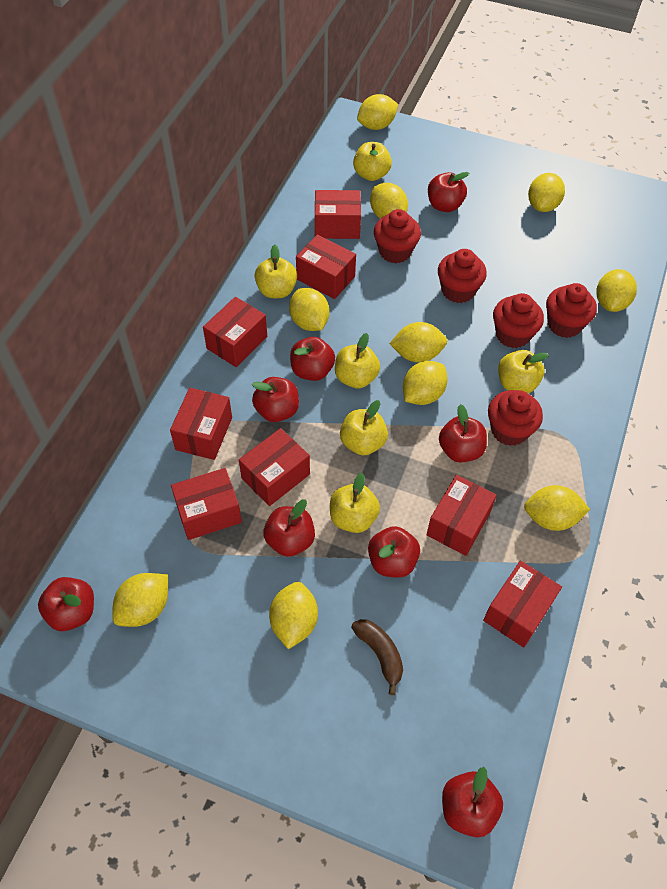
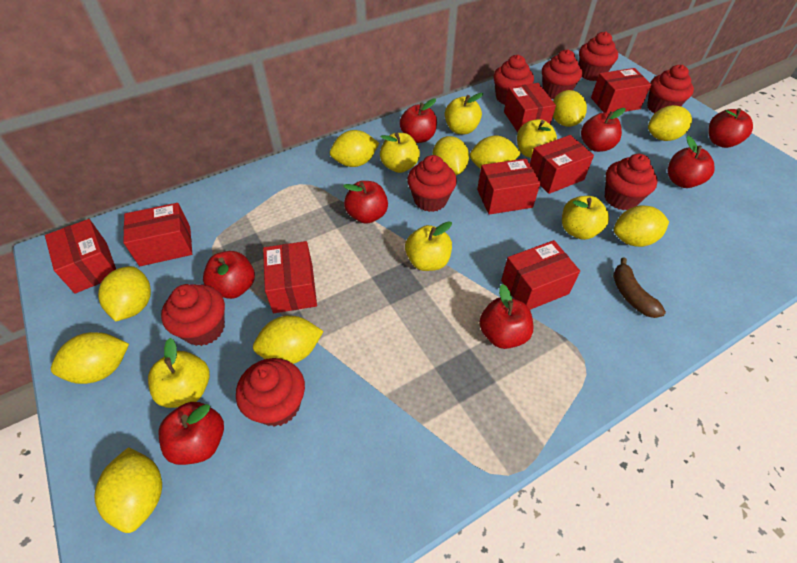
red cupcake: [374,209,421,263] [438,249,487,303] [488,390,543,446] [493,293,544,348] [546,283,597,338] = 5 -> [161,284,225,346] [236,358,305,427] [407,155,457,212] [493,55,534,105] [542,49,582,99] [579,31,618,81] [605,154,658,210] [647,65,694,114] = 8

